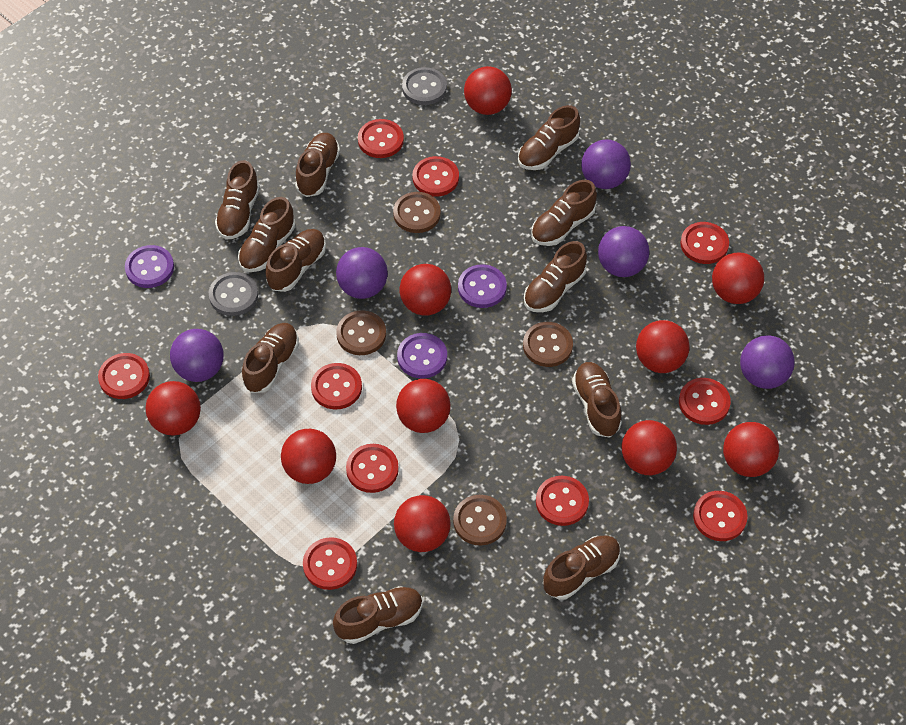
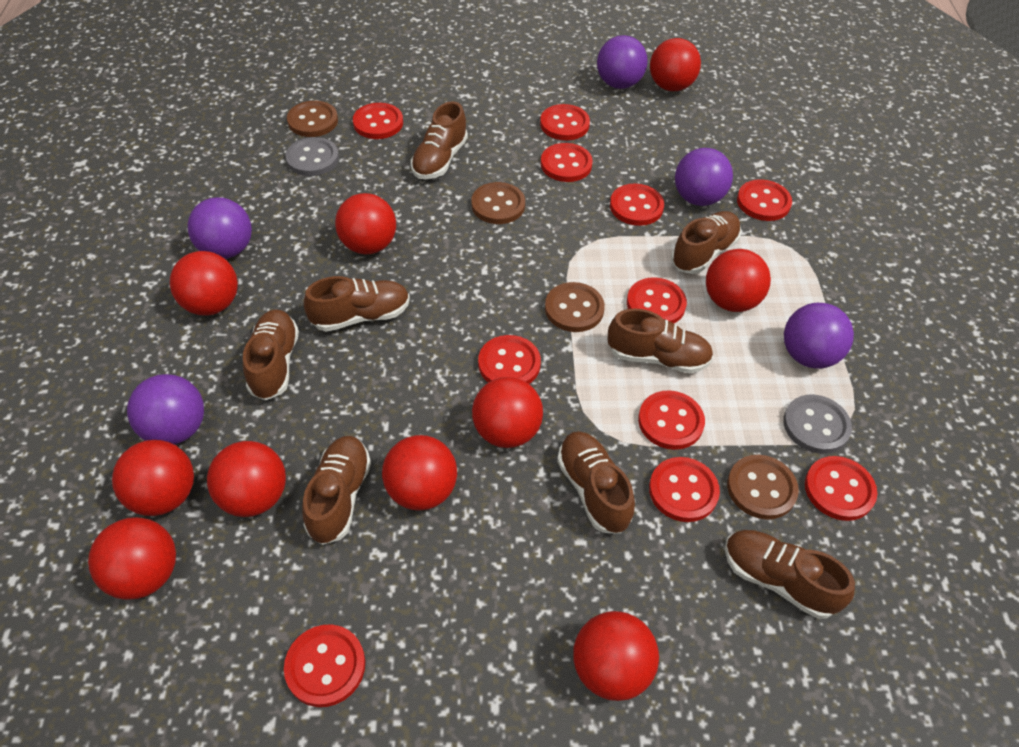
brown shoe: [215,160,260,240] [238,197,295,272] [242,323,299,393] [266,229,326,292] [295,133,340,197] [333,586,423,644] [518,105,580,170] [524,241,587,312] [531,180,597,246] [543,535,621,600] [572,362,622,438] = 11 -> [243,309,299,401] [302,436,371,545] [304,276,410,332] [411,101,468,179] [557,431,635,534] [608,308,713,373] [671,211,741,274] [725,530,855,619] = 8
purple button: [125,245,174,288] [397,333,447,378] [458,264,507,308] = 3 -> none = 0
red button: [98,353,150,399] [303,537,357,590] [311,363,362,410] [346,444,399,493] [358,119,404,158] [412,156,459,197] [536,476,589,526] [679,378,731,425] [681,222,729,264] [693,491,748,541] = 10 -> [284,625,365,707] [353,103,403,139] [478,335,541,384] [540,104,590,141] [541,143,593,182] [610,184,664,226] [627,277,687,323] [638,390,705,450] [649,457,720,522] [737,179,792,221] [805,456,877,521] = 11

